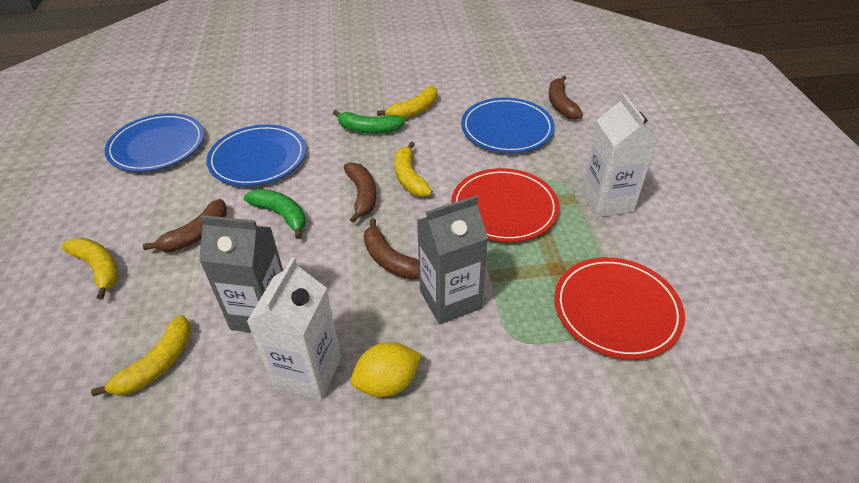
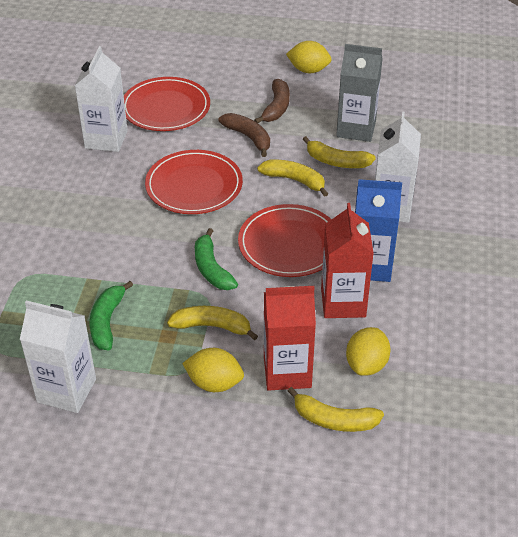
blue carton: none = 0 -> [355,179,402,282] = 1
blue plate: [105,113,204,172] [206,125,306,186] [461,98,555,153] = 3 -> none = 0
brown banana: [143,199,227,252] [344,162,376,223] [364,218,419,279] [549,75,583,120] = 4 -> [218,113,270,157] [254,79,290,123] = 2
grey carton: [199,215,283,333] [417,195,488,324] = 2 -> [336,44,383,142] = 1
red carton: none = 0 -> [264,286,316,391] [321,203,374,318] = 2
red plate: [451,168,559,242] [554,257,685,360] = 2 -> [124,77,210,131] [145,150,243,214] [238,204,331,277] = 3
white carton: [247,258,341,400] [581,93,658,218] = 2 -> [20,301,96,413] [75,46,128,152] [375,112,421,223] = 3
yellow lemon: [351,342,422,397] = 1 -> [182,348,244,392] [286,41,332,73] [346,327,391,376] = 3

